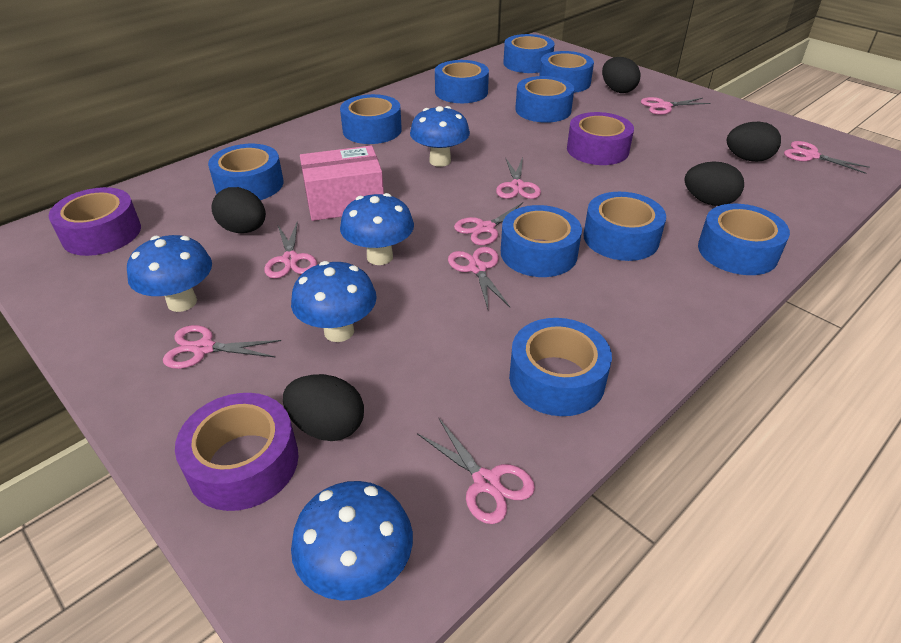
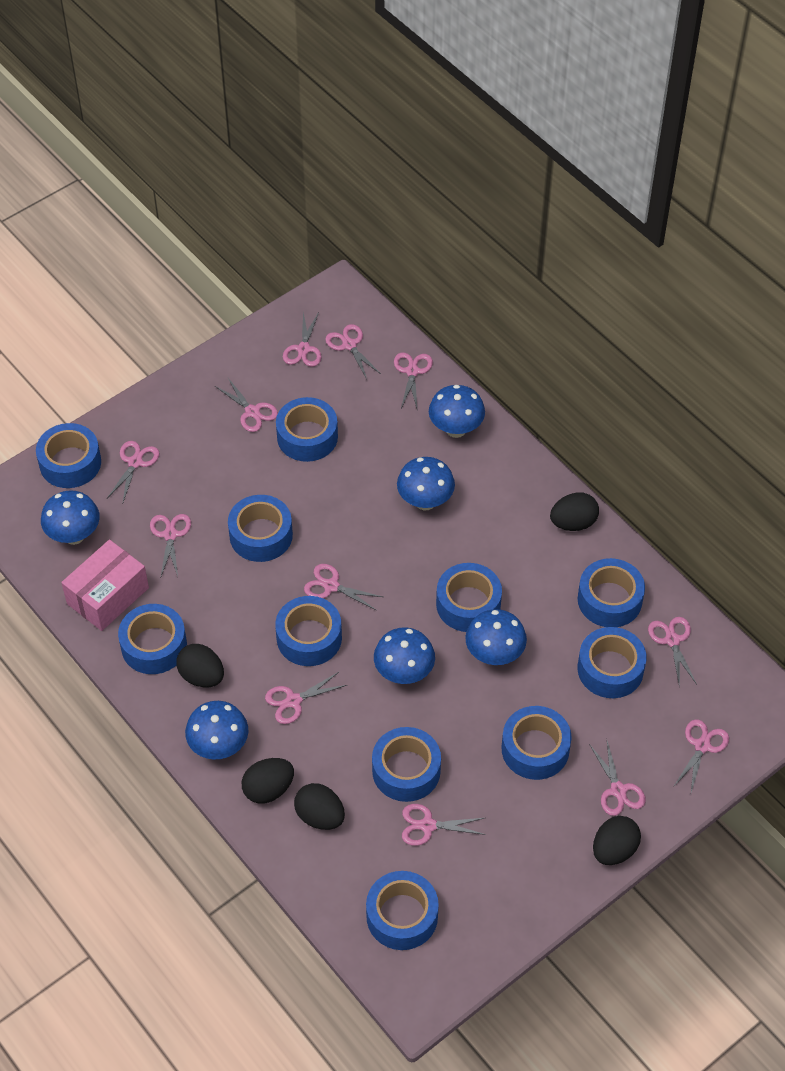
blue mushroom: [127,235,212,312] [291,261,377,342] [291,481,413,601] [340,193,414,265] [410,106,470,167] = 5 -> [41,490,100,545] [185,701,248,760] [374,627,435,684] [397,457,455,510] [429,385,485,438] [465,609,527,665] = 6
blue tape: [208,144,284,200] [340,94,402,144] [435,60,489,103] [501,205,582,277] [503,34,555,73] [509,318,612,416] [515,76,574,123] [539,51,594,93] [583,192,666,261] [698,204,790,275] = 10 -> [36,423,101,488] [118,604,187,674] [228,495,293,562] [275,596,342,666] [276,397,338,462] [366,871,439,950] [372,727,441,802] [436,563,502,632] [502,706,572,780] [578,558,645,627] [578,627,647,698] = 11
pink scissors: [163,325,281,369] [264,220,317,279] [417,417,535,524] [448,247,510,309] [454,202,523,245] [496,158,541,199] [641,97,710,115] [784,141,870,174] = 8 -> [107,441,159,502] [150,514,191,576] [215,378,278,432] [265,671,347,724] [283,312,322,367] [304,564,383,610] [325,324,381,379] [394,352,433,408] [402,804,486,846] [589,741,646,816] [648,617,697,687] [673,719,729,792] = 12
purple tape: [48,187,141,256] [175,393,299,511] [567,112,634,165] = 3 -> none = 0

